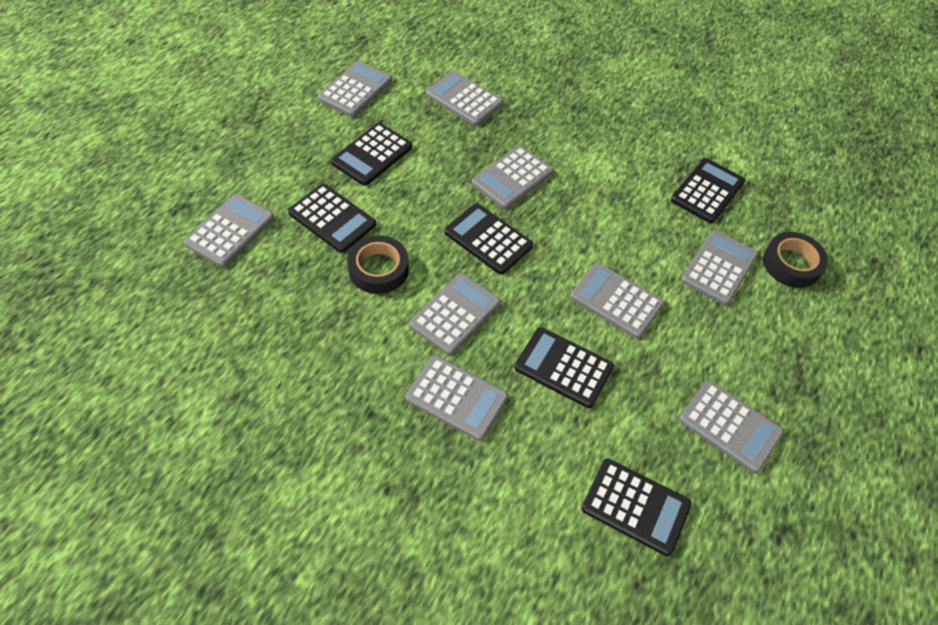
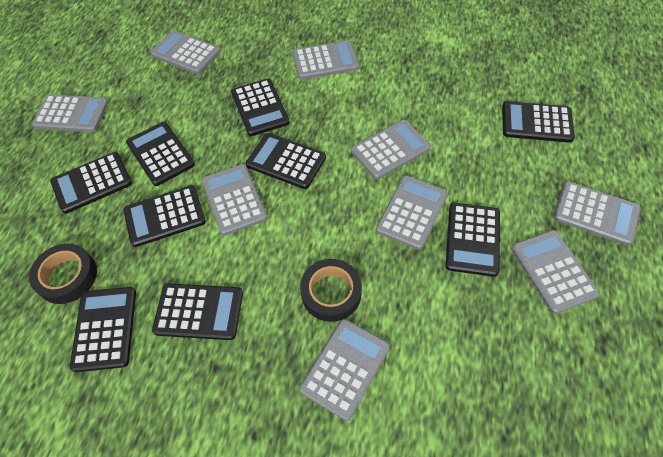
black calculator: [288,184,376,253] [331,123,412,186] [445,203,533,275] [514,327,614,408] [582,459,692,556] [671,158,745,223] = 6 -> [50,152,132,214] [70,287,136,372] [123,185,206,247] [126,122,195,186] [152,283,243,340] [231,79,290,136] [246,133,326,189] [445,203,500,277] [502,101,575,143] = 9

